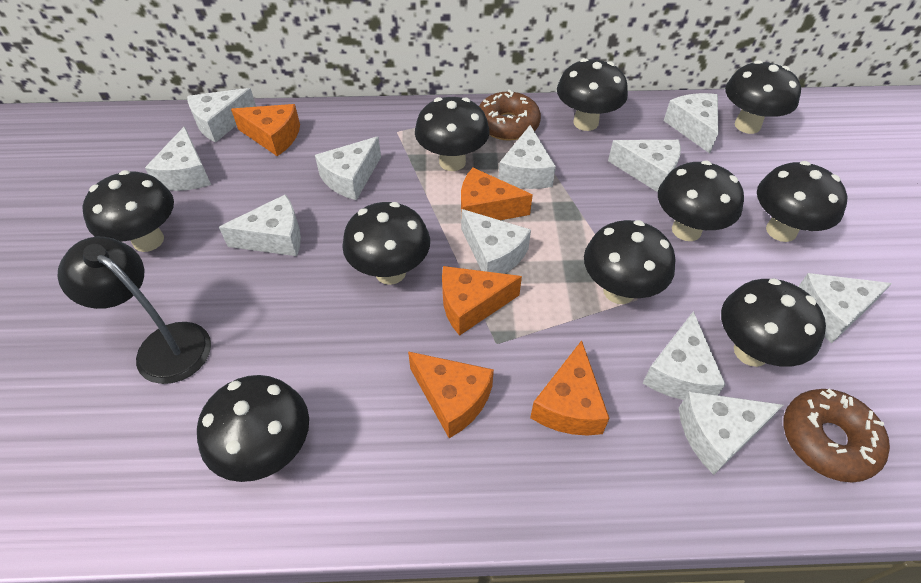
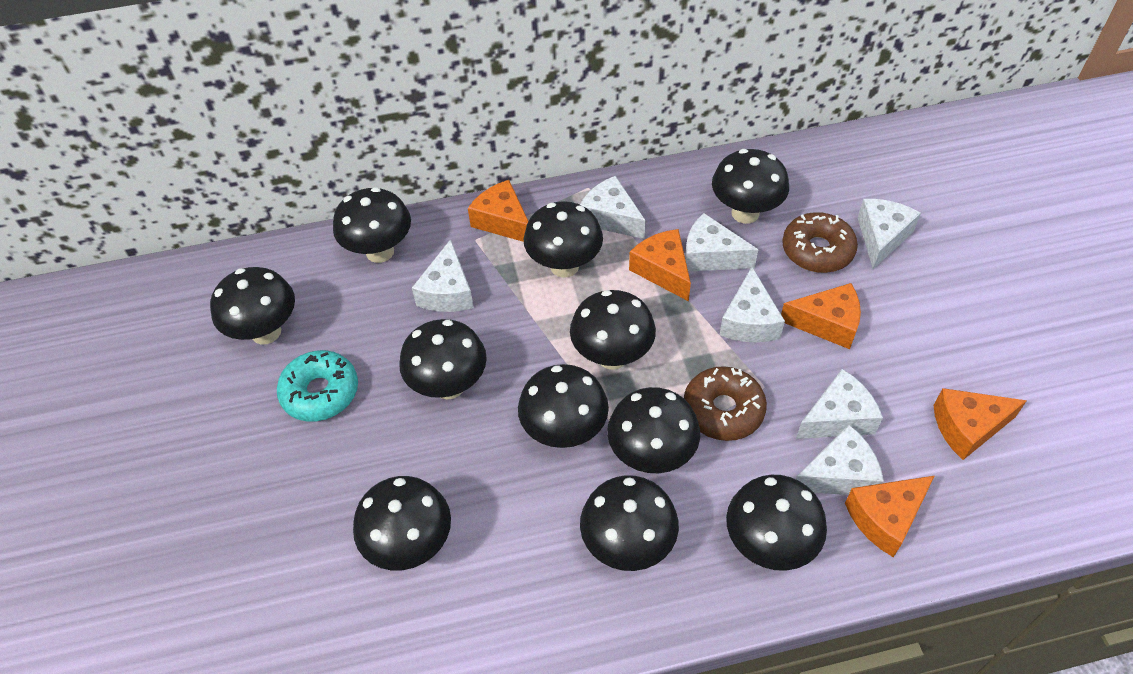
black lamp: [57,237,211,384] = 1 -> none = 0
black mushroom: [82,170,174,252] [197,375,309,482] [342,202,430,285] [415,97,490,171] [557,58,628,131] [584,220,675,304] [658,160,744,241] [721,278,826,367] [725,60,801,134] [757,161,847,242] = 10 -> [210,267,295,345] [333,187,411,263] [353,476,451,570] [399,319,487,400] [518,364,609,448] [524,201,603,278] [570,290,656,370] [580,475,679,571] [607,387,700,473] [712,149,789,224] [726,475,827,571] = 11
turquoise donut: none = 0 -> [277,350,358,422] = 1
white cheese: [145,126,211,191] [187,88,256,142] [219,194,301,256] [315,136,381,200] [461,209,531,274] [499,125,556,189] [608,140,681,192] [643,311,726,400] [664,93,718,153] [679,391,783,475] [798,273,892,343] = 11 -> [412,239,474,312] [580,176,646,239] [685,213,758,272] [720,267,785,342] [796,369,883,439] [796,425,884,495] [858,199,921,269] = 7

